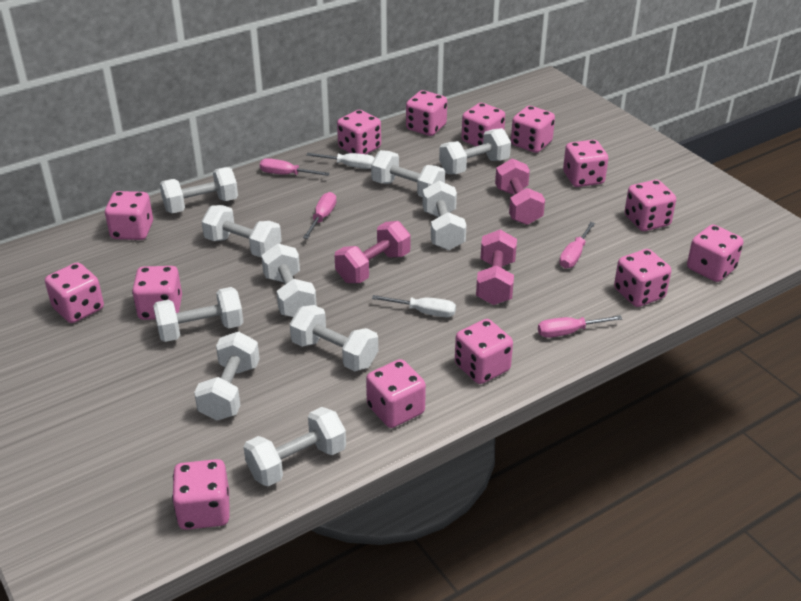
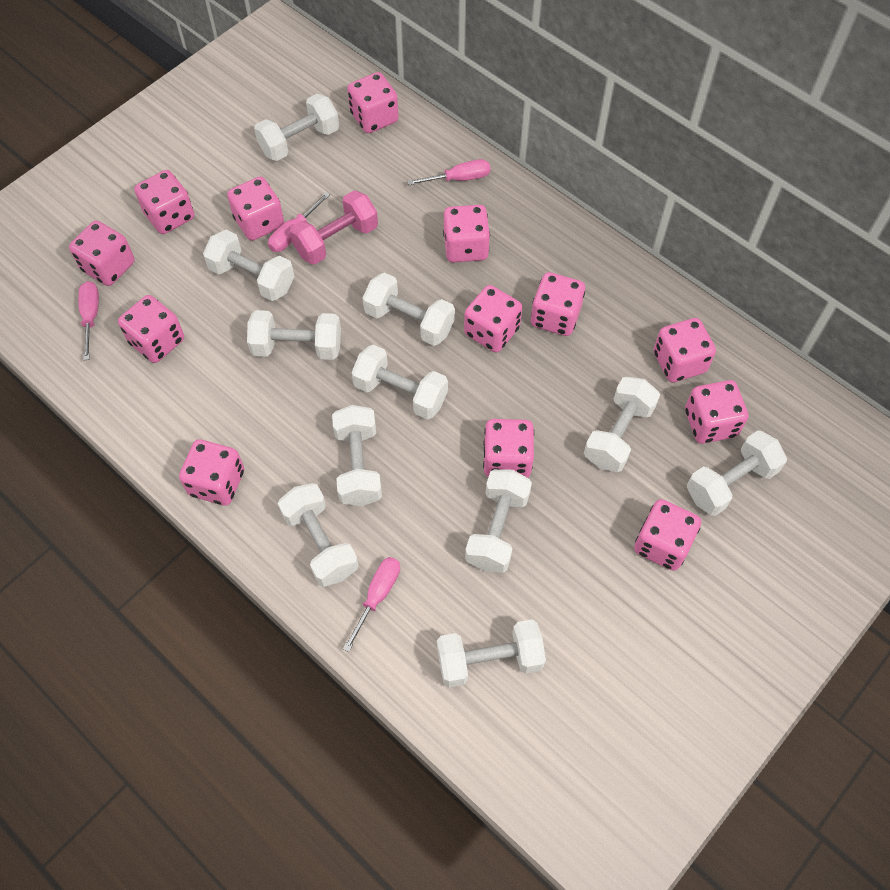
pink dice: [45,262,104,323] [105,191,153,240] [132,266,182,320] [172,459,230,530] [337,110,381,154] [366,359,426,428] [406,90,447,136] [455,319,513,384] [461,103,505,146] [511,106,555,153] [563,140,608,187] [614,249,671,307] [625,180,676,231] [687,225,744,282] = 14 -> [69,221,135,286] [118,295,184,363] [134,170,194,234] [179,439,244,506] [227,176,284,241] [347,72,399,133] [443,205,490,262] [464,285,522,352] [483,419,534,478] [531,272,585,336] [634,499,701,571] [653,318,716,382] [685,380,748,444] = 13
pink dumbbell: [335,221,410,283] [476,230,517,305] [495,158,545,225] = 3 -> [290,191,378,265] = 1
white dumbbell: [153,287,243,342] [160,167,238,213] [194,332,260,421] [202,205,282,258] [244,407,346,486] [261,244,317,317] [290,305,378,371] [371,150,445,197] [423,181,467,250] [439,128,511,174] = 10 -> [203,230,295,301] [247,310,341,360] [254,94,339,161] [278,483,359,587] [332,405,382,506] [351,345,448,420] [363,272,455,346] [437,619,546,688] [465,469,532,573] [584,377,660,472] [687,430,787,516] = 11
white screwdriver: [306,153,374,169] [372,295,456,317] = 2 -> none = 0

